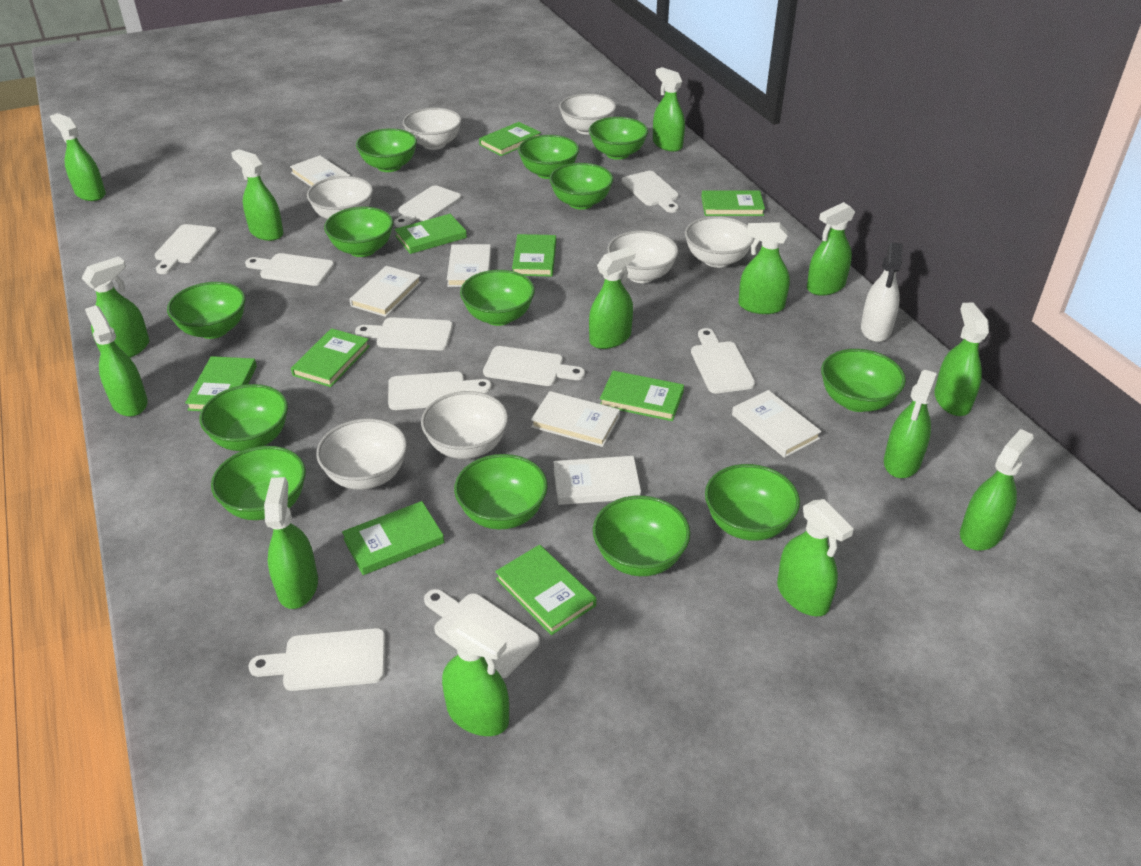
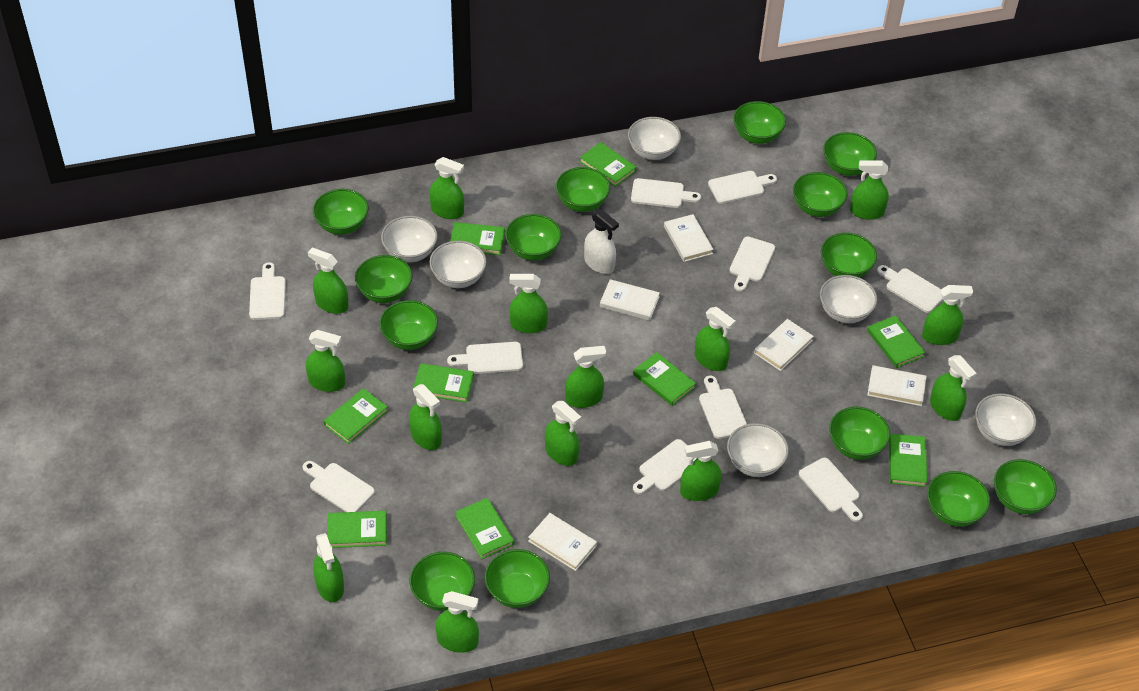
green bowl: [167,282,245,339] [199,384,288,451] [211,446,306,520] [324,207,393,257] [356,128,417,172] [454,454,548,529] [460,270,535,326] [518,135,579,179] [549,163,613,210] [589,117,648,160] [593,495,690,576] [705,464,800,541] [821,349,906,412] = 13 -> [313,189,369,235] [355,255,412,303] [379,300,438,350] [410,552,475,611] [485,549,550,608] [505,214,561,261] [556,167,610,212] [733,101,786,144] [793,172,848,217] [821,233,877,278] [823,132,877,176] [829,407,890,460] [927,471,990,527] [994,459,1057,514] = 14
white book: [290,155,350,187] [349,266,421,317] [447,244,491,287] [531,391,620,447] [554,456,641,505] [732,390,822,458] = 6 -> [528,513,597,571] [600,279,660,321] [664,214,714,262] [754,319,814,371] [867,365,927,406] = 5
white bowl: [307,176,373,219] [316,419,407,490] [403,108,462,150] [421,391,508,459] [559,94,616,135] [607,231,678,283] [685,216,754,268] = 7 -> [381,216,438,263] [430,241,487,288] [628,117,681,160] [727,423,789,477] [820,275,877,323] [975,393,1036,446] = 6

